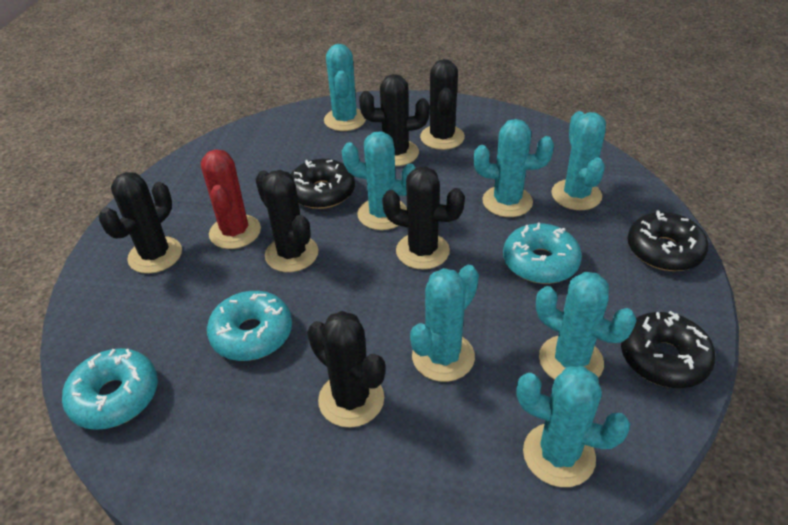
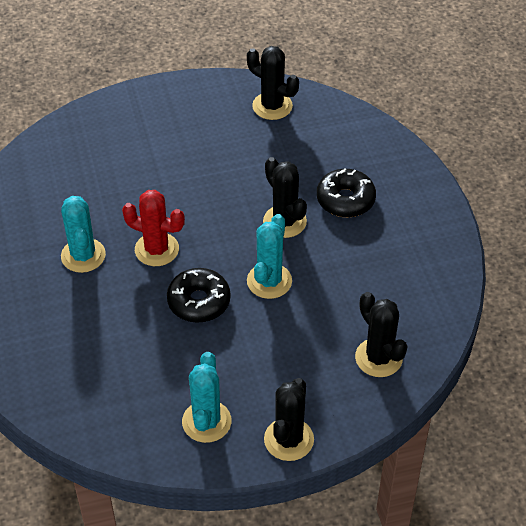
black cactus: [99,172,182,274] [255,170,318,272] [307,311,385,428] [359,74,430,166] [382,167,465,270] [420,59,465,150] = 6 -> [247,46,299,120] [263,157,307,238] [264,378,314,461] [355,292,408,377] = 4
black donut: [291,159,355,209] [621,311,716,388] [627,210,709,271] = 3 -> [167,268,231,323] [317,168,376,217] = 2
turquoise cactus: [324,44,366,131] [342,132,416,230] [410,265,479,382] [474,119,554,217] [516,366,630,487] [536,271,637,380] [551,111,606,210] = 7 -> [61,196,106,273] [182,352,232,443] [247,214,292,299] = 3
turquoise donut: [62,348,158,430] [207,291,292,361] [503,223,582,284] = 3 -> none = 0

